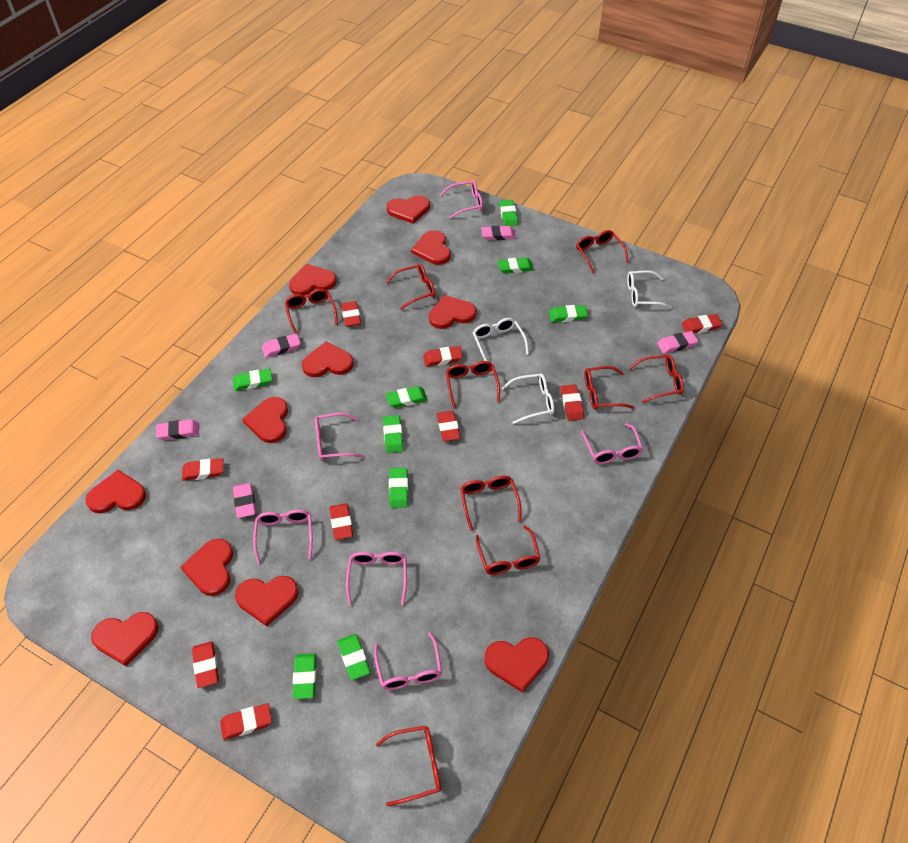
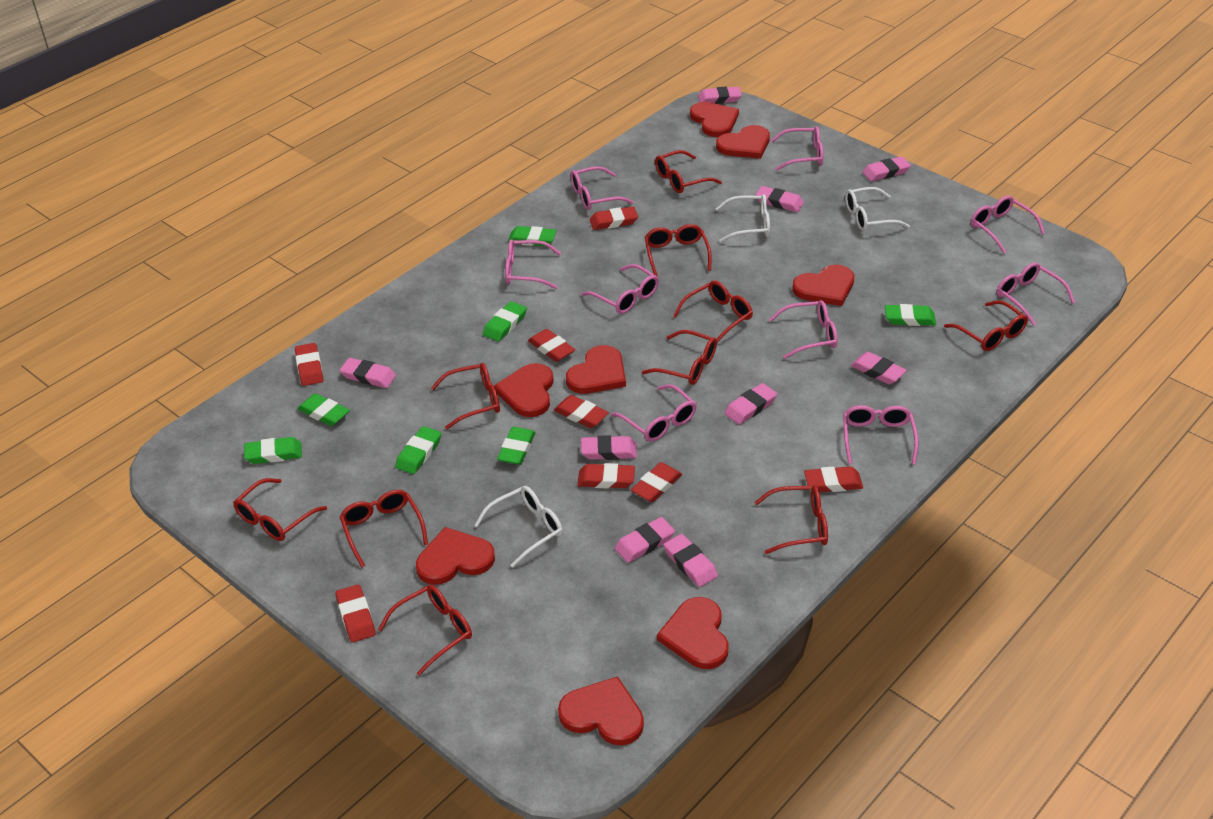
green eraser: [233,369,272,391] [293,653,316,699] [337,634,370,680] [383,415,403,453] [386,386,428,408] [389,468,408,508] [498,257,534,274] [499,200,518,226] [549,305,588,322] = 9 -> [244,437,302,464] [297,393,350,426] [395,426,441,474] [483,301,527,341] [497,427,536,465] [508,226,556,247] [885,304,936,326] = 7
pink eraser: [156,419,199,440] [233,483,256,518] [262,333,301,358] [481,226,516,240] [657,331,698,354] = 5 -> [340,358,396,388] [581,435,637,460] [615,517,675,563] [664,534,718,587] [698,87,742,104] [725,383,777,424] [755,186,804,212] [851,352,907,384] [863,156,911,181] = 9
pink glasses: [253,509,313,564] [315,413,364,460] [346,552,407,605] [374,632,442,690] [440,180,483,219] [581,423,643,464] = 6 -> [505,239,561,289] [571,166,634,210] [582,264,659,314] [611,384,696,442] [769,300,838,359] [770,126,823,171] [843,405,918,465] [971,196,1045,253] [997,262,1075,326] = 9
red eraser: [182,458,223,481] [192,641,219,688] [220,703,272,740] [330,503,353,540] [341,301,361,327] [423,346,463,367] [437,411,461,441] [560,384,584,421] [682,314,722,333] = 9 -> [295,343,323,386] [336,584,376,642] [528,329,575,362] [554,395,609,428] [578,463,635,488] [590,207,638,230] [631,462,682,502] [804,466,863,492] = 8
red glasses: [285,289,338,334] [376,726,441,806] [386,264,435,310] [446,361,500,408] [460,476,521,531] [476,526,541,575] [576,230,629,273] [584,366,635,410] [629,355,684,403] = 9 -> [233,478,327,541] [340,490,428,568] [378,585,472,676] [431,363,500,430] [642,330,717,385] [645,224,712,276] [655,150,722,193] [673,281,753,342] [754,485,828,554] [944,300,1028,351] = 10
red heart: [86,470,146,513] [91,612,159,666] [181,539,233,596] [235,576,298,626] [242,397,288,443] [289,264,337,296] [302,341,354,377] [387,195,430,224] [411,230,450,265] [429,295,476,329] [484,637,549,693] = 11 -> [416,527,495,585] [494,363,554,417] [558,676,644,745] [566,345,626,394] [657,597,729,669] [690,102,739,137] [716,125,770,159] [792,265,854,306] = 8

